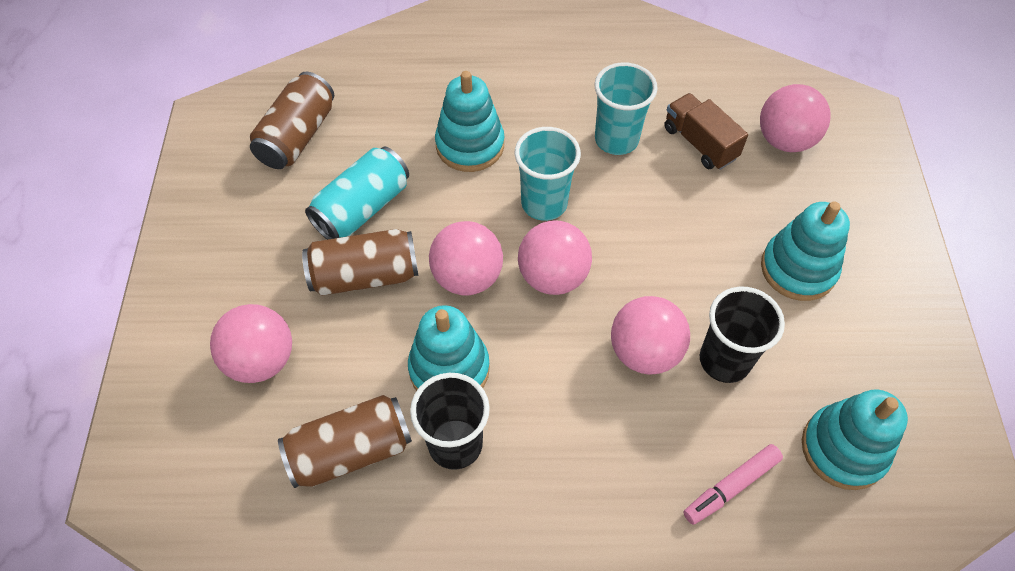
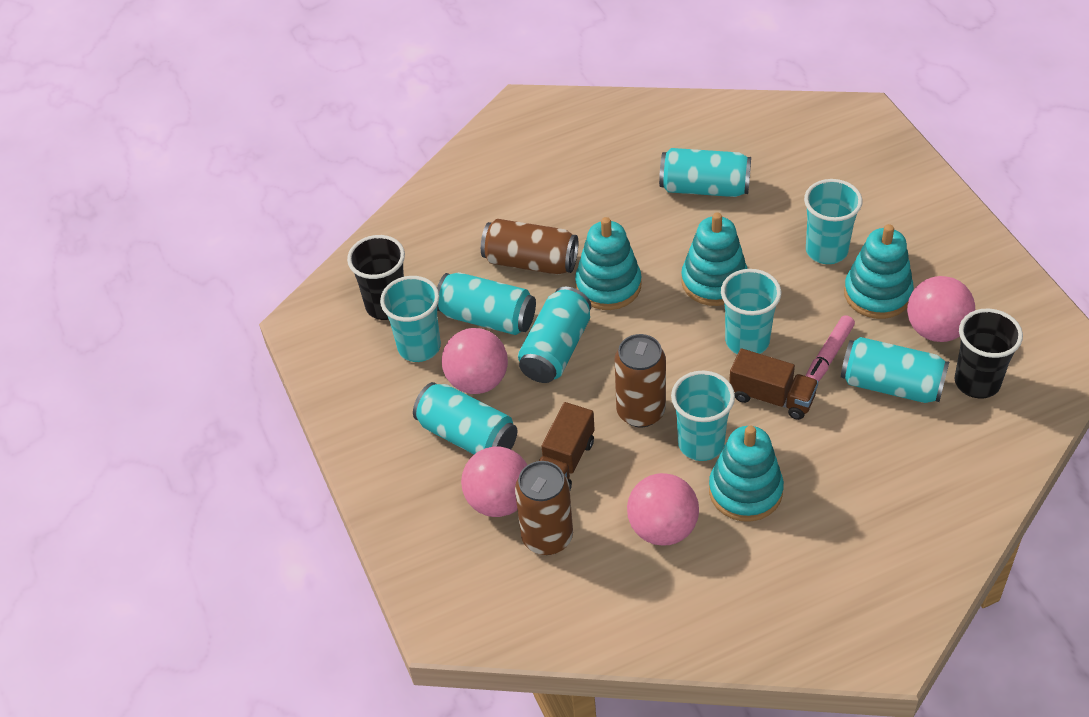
brown truck: [664,93,748,170] = 1 -> [539,402,595,490] [729,348,818,420] = 2
pink ball: [210,304,292,383] [429,221,503,296] [518,220,592,295] [611,296,690,375] [760,84,831,152] = 5 -> [442,328,508,394] [461,447,527,517] [627,473,699,546] [907,276,975,342] = 4
turquoise can: [305,147,409,240] = 1 -> [413,382,517,454] [437,272,536,335] [518,287,591,383] [659,148,751,197] [841,337,949,403] = 5
turquoise cup: [515,127,581,221] [595,62,658,155] = 2 -> [380,276,441,362] [671,371,735,461] [721,269,781,354] [804,179,863,264] = 4

